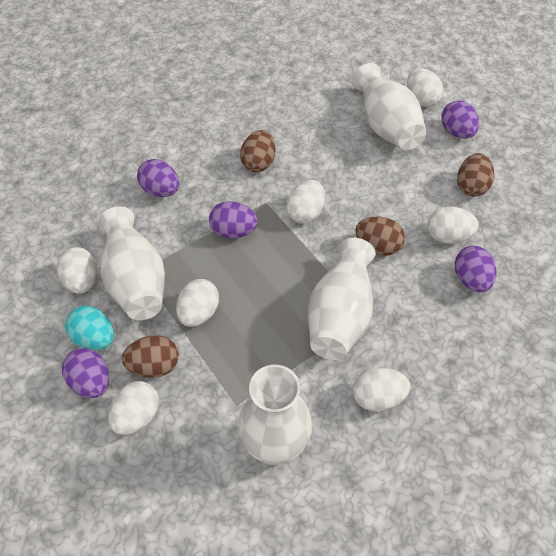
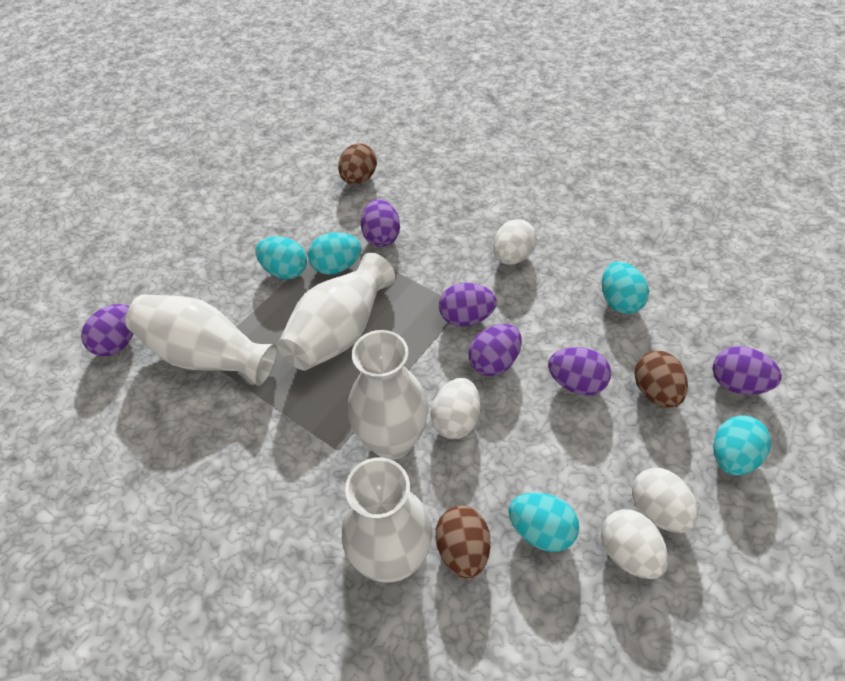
brown egg: [122,335,179,378] [240,130,276,172] [355,217,405,256] [457,153,494,197] = 4 -> [338,143,377,185] [435,506,491,579] [634,351,688,408] = 3
purple egg: [62,348,109,398] [137,159,179,197] [209,201,258,238] [441,100,479,139] [454,246,496,293] = 5 -> [81,304,133,356] [361,199,400,247] [439,283,497,327] [468,324,522,376] [548,347,611,395] [713,346,782,395] = 6
turquoise egg: [65,306,114,350] = 1 -> [255,236,307,279] [308,232,361,275] [509,492,579,552] [602,261,649,314] [713,415,771,476] = 5
white egg: [57,247,97,294] [109,381,159,435] [176,279,219,327] [286,180,325,224] [353,368,410,412] [407,68,443,107] [427,206,479,244] = 7 -> [431,378,480,439] [493,219,537,265] [601,509,668,579] [632,468,698,533] = 4

